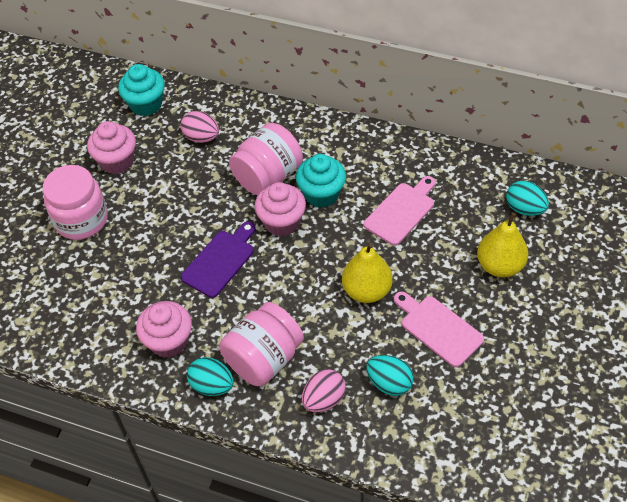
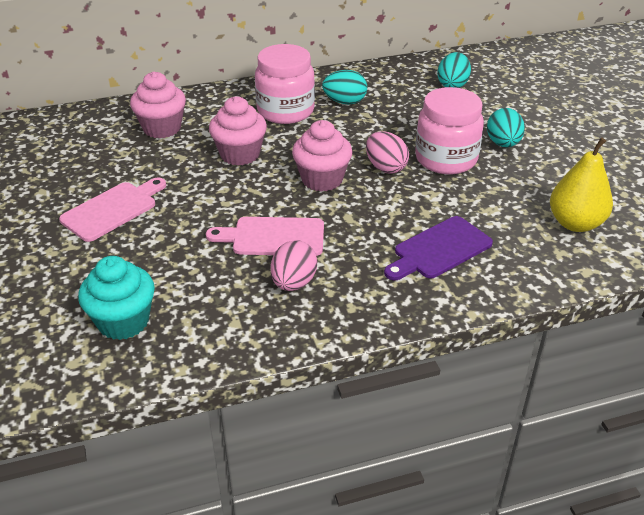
pink jar: [43,165,108,240] [220,302,304,386] [229,123,303,195] = 3 -> [255,44,315,124] [415,87,484,174] = 2
turquoise cupcake: [118,64,165,116] [296,154,346,208] = 2 -> [78,256,155,340] = 1
yellow pear: [342,243,393,303] [477,212,528,277] = 2 -> [550,138,613,232] = 1

